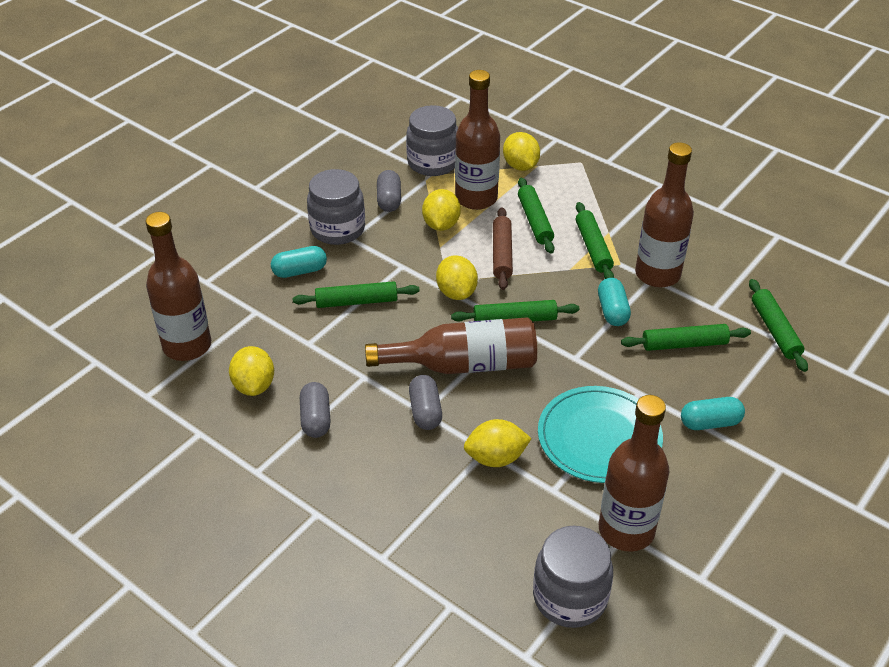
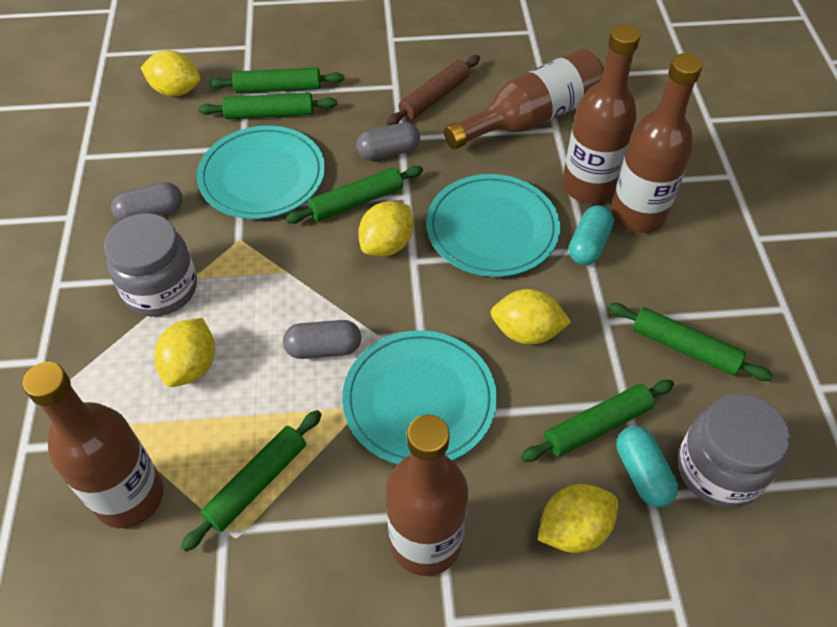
grey jar: [307,169,365,245] [406,105,458,176] [533,526,613,628] = 3 -> [104,213,197,317] [678,394,790,508] = 2
turquoise capsule: [271,246,327,278] [598,278,631,326] [681,397,745,430] = 3 -> [569,205,614,265] [617,426,678,507] = 2
turquoise plate: [538,386,663,483] = 1 -> [197,126,325,219] [342,330,497,464] [426,174,560,277] = 3

